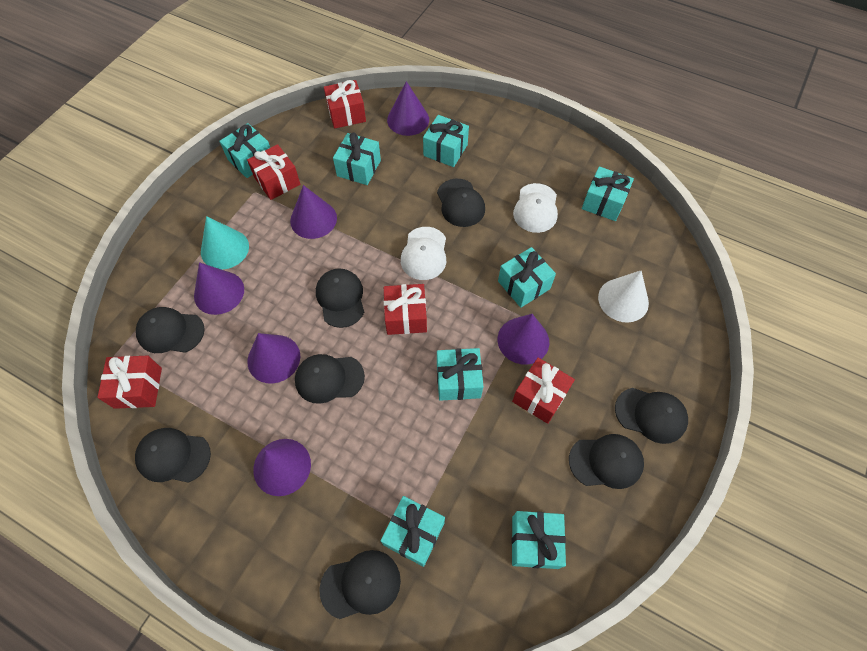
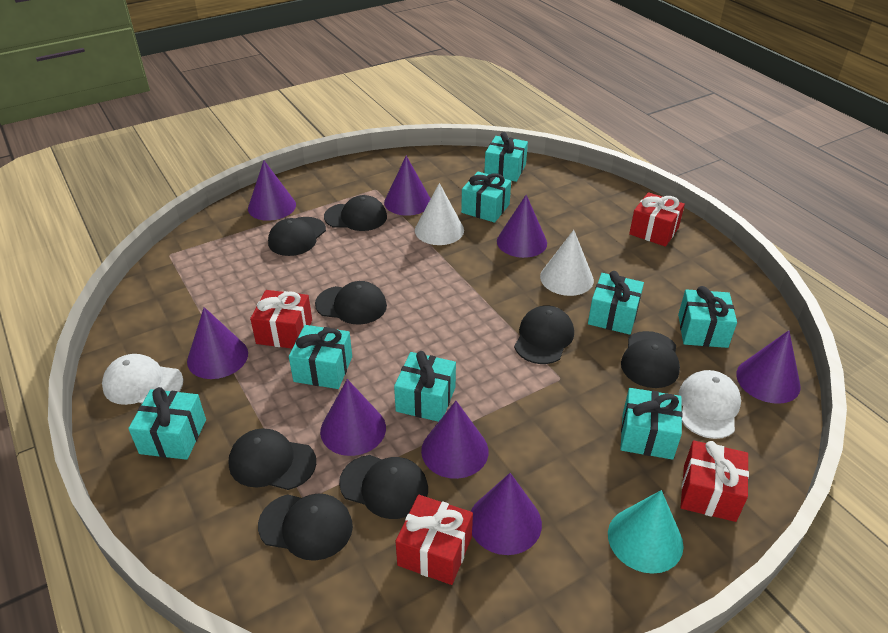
purple cone: [194,262,244,315] [247,333,300,384] [253,439,311,496] [290,185,337,239] [387,81,429,136] [498,314,549,365] = 6 -> [187,307,248,379] [248,160,296,221] [320,379,386,456] [384,156,431,216] [421,401,488,479] [471,473,542,555] [497,195,547,258] [736,330,801,404] = 8
red gift: [97,356,162,409] [247,144,300,200] [324,80,366,129] [384,284,427,335] [512,358,575,424] = 5 -> [250,290,312,349] [396,495,473,585] [629,192,685,247] [681,440,749,522] = 4
white cone: [598,271,649,323] = 1 -> [415,183,464,245] [540,230,594,296] = 2

